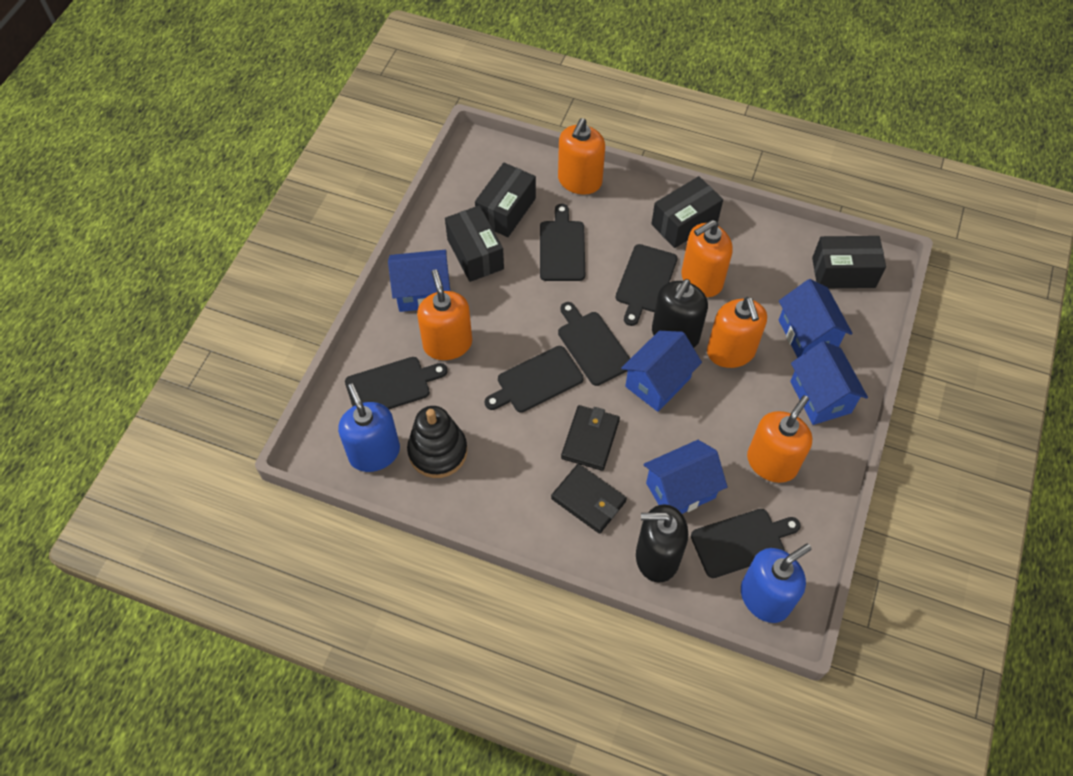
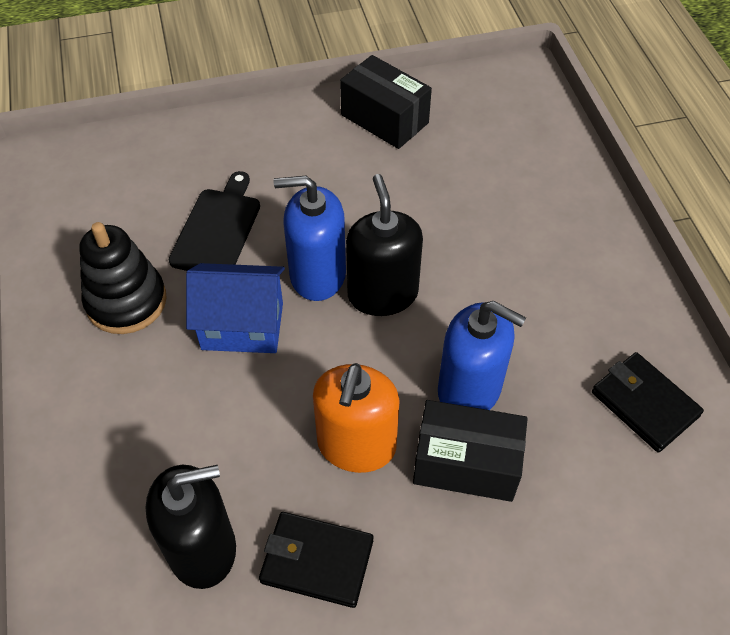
black box: [445,205,504,282] [475,163,536,237] [652,176,723,248] [812,236,886,288] = 4 -> [340,55,432,149] [413,400,528,502] = 2
black cutting board: [345,357,448,409] [485,346,584,413] [540,204,585,281] [558,302,631,386] [616,244,677,326] [691,509,801,578] = 6 -> [168,171,260,271] = 1
blue house: [388,250,450,312] [621,331,702,412] [643,440,727,514] [779,279,853,358] [790,341,868,425] = 5 -> [186,263,285,353] = 1
orange soap dispenser: [417,269,472,360] [558,118,605,195] [681,220,733,297] [707,297,767,368] [747,395,812,483] = 5 -> [313,363,400,473] = 1

